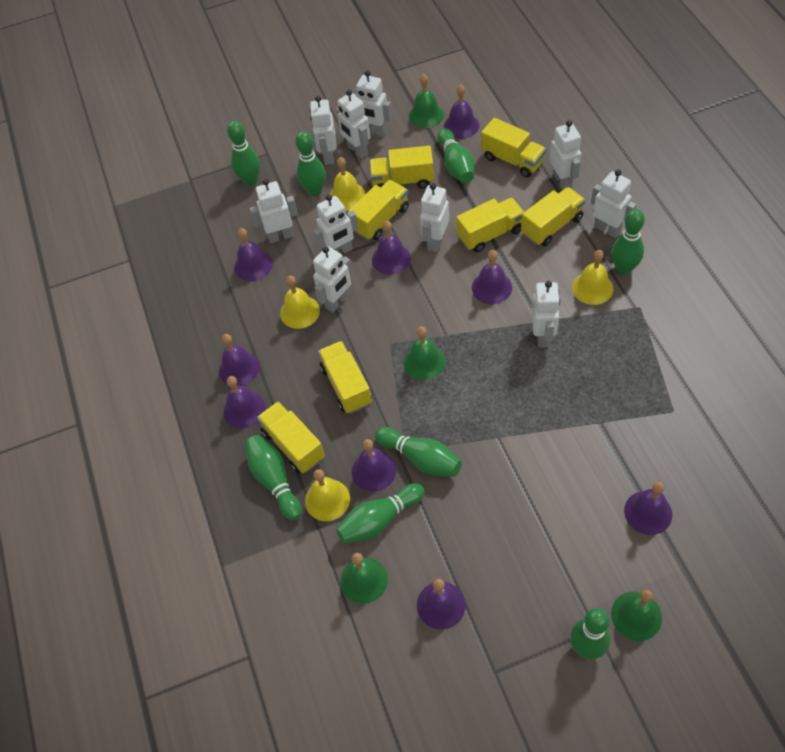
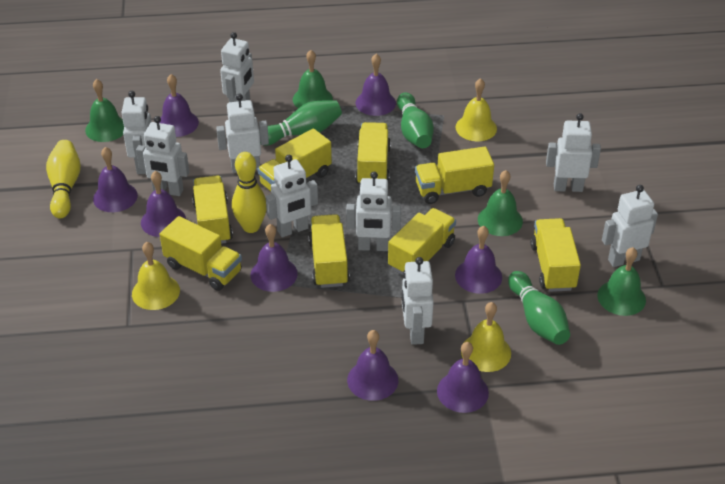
green bowling pin: [227,121,260,186] [245,435,302,521] [295,131,326,196] [336,483,425,544] [375,427,462,476] [438,128,474,183] [570,608,611,660] [612,209,645,275] = 8 -> [260,100,342,146] [397,92,434,148] [508,271,570,345] = 3
purple bell: [219,334,260,386] [223,376,265,428] [234,228,273,281] [352,439,396,492] [372,221,411,275] [417,579,466,629] [444,84,479,139] [472,250,512,304] [624,482,672,535] = 9 -> [93,147,138,212] [141,171,186,237] [159,74,199,137] [250,224,298,292] [347,330,398,401] [356,54,396,116] [437,342,489,413] [455,226,502,294] = 8
white robot: [250,179,298,243] [310,96,337,165] [313,194,358,253] [313,246,353,313] [336,90,371,159] [354,70,392,137] [420,183,449,252] [532,281,560,347] [550,120,581,190] [591,170,637,238] = 10 -> [121,91,152,174] [136,116,189,196] [216,94,269,173] [220,32,254,102] [266,155,318,237] [346,172,401,251] [402,257,434,345] [546,113,601,192] [602,185,658,267] = 9
yellow bell: [280,276,320,329] [305,469,350,521] [330,157,366,211] [572,250,613,305] = 4 -> [132,242,180,310] [456,78,497,141] [461,302,511,372] = 3
yellow bowling pin: none = 0 -> [46,140,81,218] [232,152,267,233] = 2
yellow truck: [257,401,325,473] [318,341,372,414] [348,180,409,240] [370,146,434,189] [456,198,524,253] [481,118,547,178] [521,187,586,247] = 7 -> [160,216,242,291] [192,175,233,244] [257,128,332,191] [308,214,350,288] [355,122,391,183] [388,208,456,275] [415,147,494,204] [530,218,581,292] = 8

